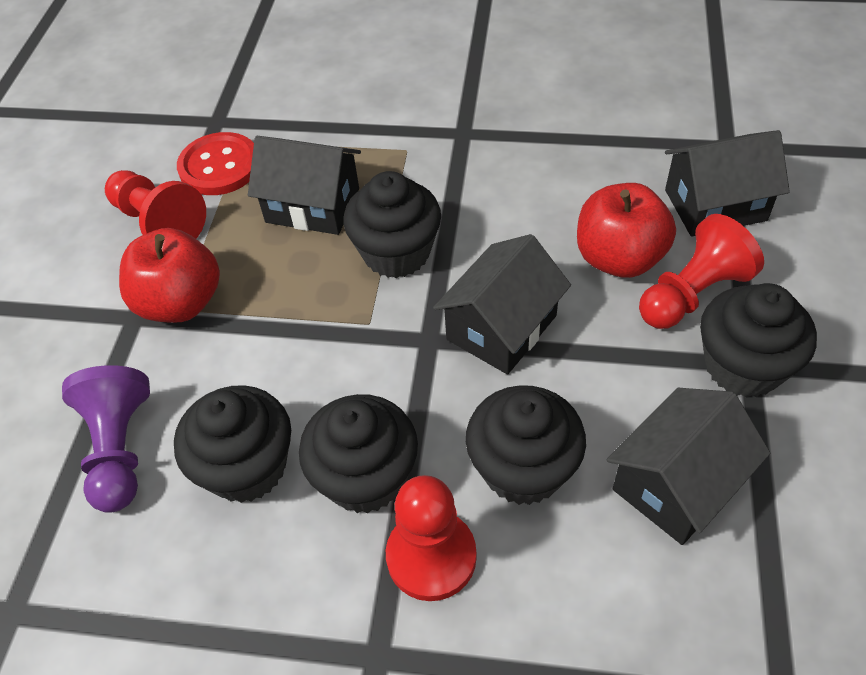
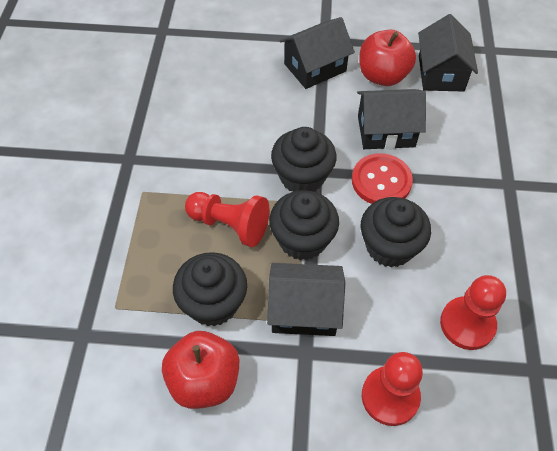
black cupcake: [174,385,291,503] [299,394,418,513] [343,171,441,278] [466,385,586,505] [700,283,817,398] = 5 -> [173,252,247,327] [269,190,339,260] [271,127,337,192] [360,197,431,268] = 4
purple pawn: [62,365,150,513] = 1 -> none = 0

